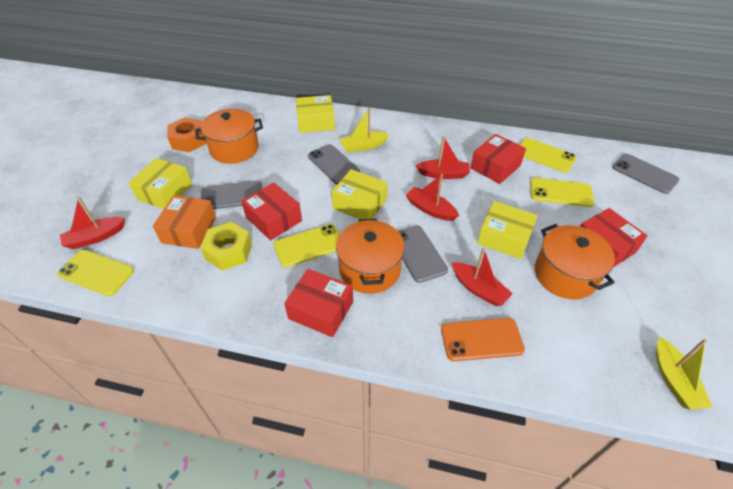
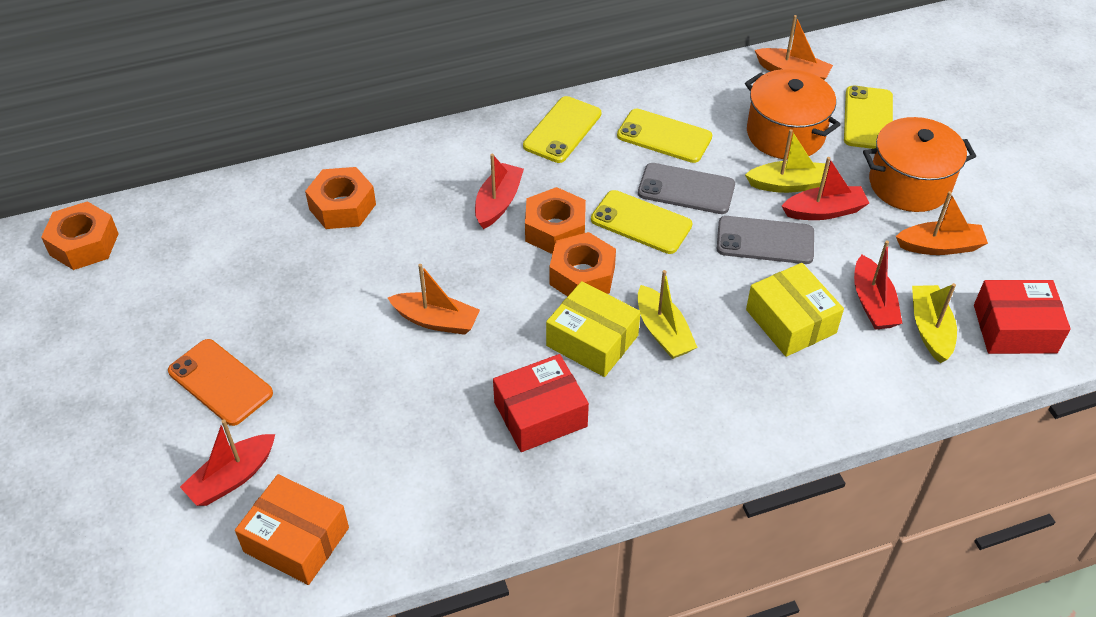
grey phone: [201,181,262,209] [308,144,360,184] [398,226,448,283] [612,154,680,194] = 4 -> [638,163,735,214] [717,216,814,264] = 2
orange boat: none = 0 -> [388,264,480,335] [755,15,833,80] [896,191,988,255] = 3
orange nut: [167,118,206,152] = 1 -> [41,201,119,270] [305,167,376,229] [525,187,586,254] [549,232,616,296] = 4
orange pot: [195,109,263,164] [336,219,405,294] [535,224,615,299] = 3 -> [745,69,841,159] [863,117,976,212] = 2
red box: [241,182,302,240] [284,269,353,337] [470,134,526,184] [581,208,647,267] = 4 -> [493,354,589,452] [974,280,1071,354] = 2
yellow boat: [340,108,389,152] [656,337,712,410] = 2 -> [638,270,698,359] [745,129,829,193] [912,283,957,363] = 3
yellow box: [128,158,192,209] [296,95,335,133] [331,169,387,219] [477,201,538,259] = 4 -> [546,281,641,377] [746,263,844,357] = 2
yellow nut: [200,222,252,270] = 1 -> none = 0

